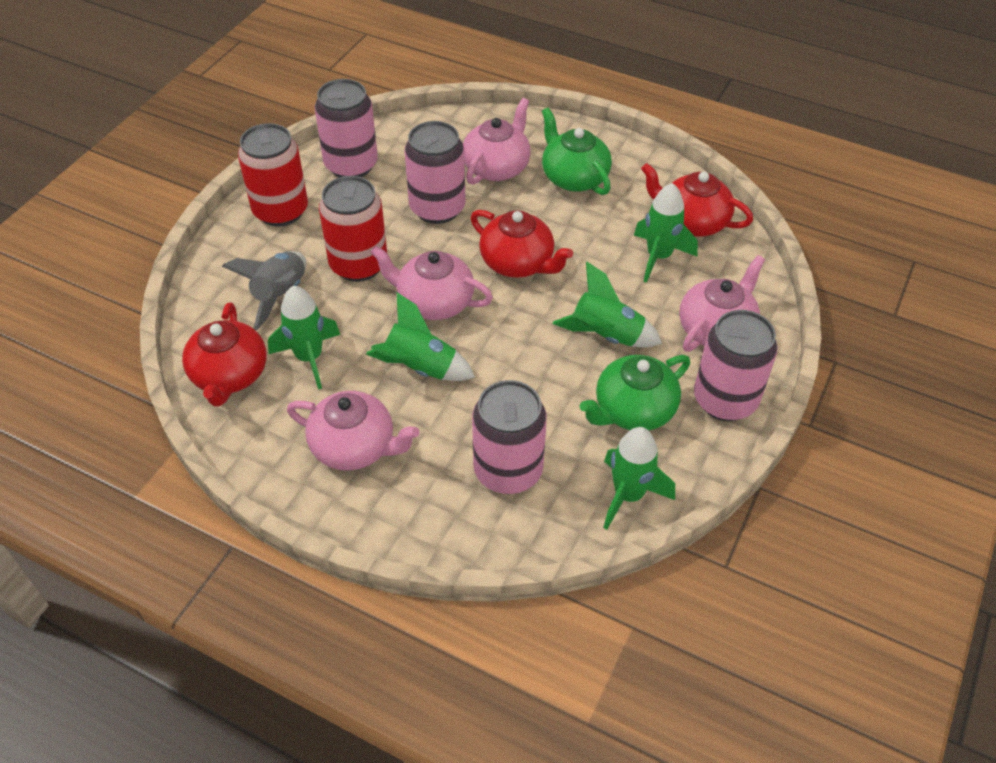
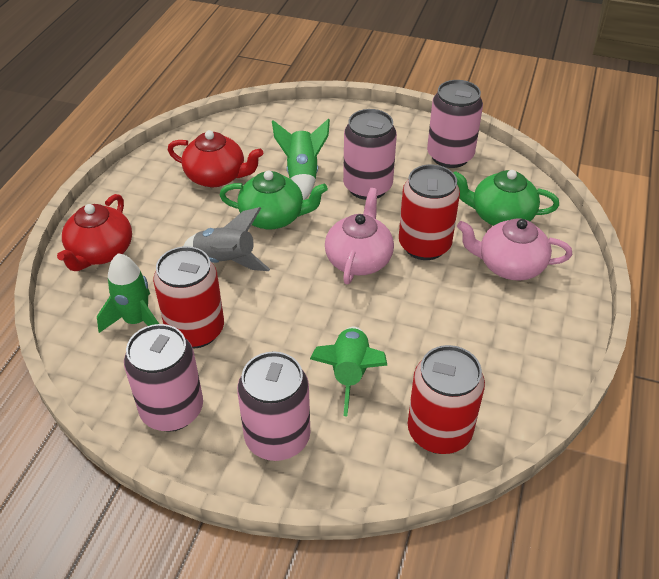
green rocket: [268,286,340,390] [366,292,475,381] [553,262,662,347] [603,427,675,530] [634,183,698,283] = 5 -> [97,253,159,333] [272,119,330,200] [310,327,388,416] = 3
pink teapot: [287,391,419,470] [370,246,493,320] [463,98,531,185] [679,255,765,352] = 4 -> [325,188,394,284] [457,219,572,281] = 2
red can: [238,123,308,226] [319,176,387,282] = 2 -> [153,246,224,348] [399,165,460,260] [408,345,485,454] = 3
red teapot: [182,303,267,407] [471,210,573,278] [641,163,753,237] = 3 -> [57,194,132,271] [168,130,263,187] = 2

